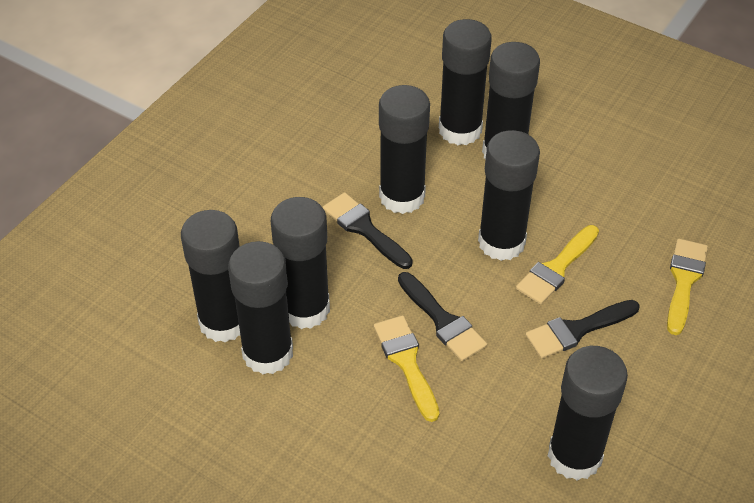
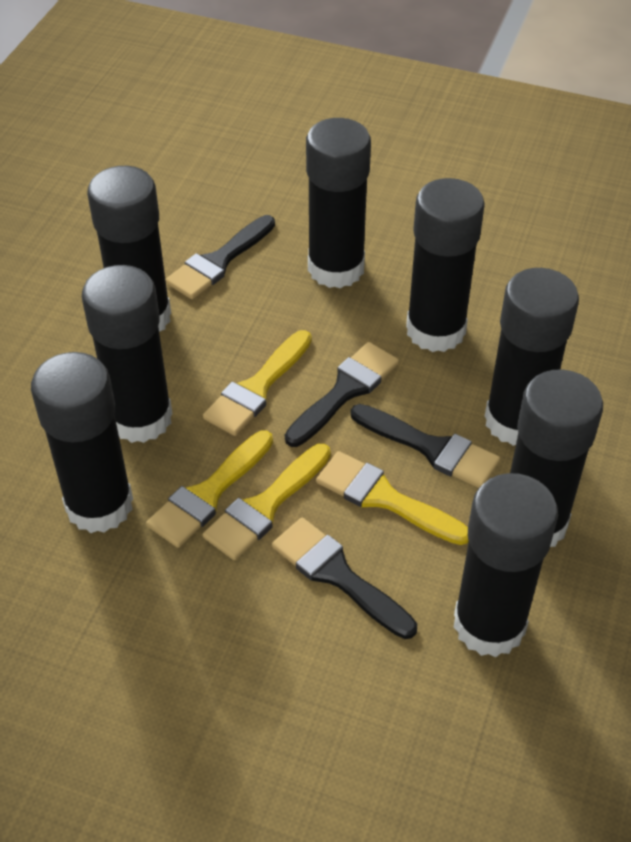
black brush: [323,192,413,269] [398,272,487,361] [525,300,640,359] = 3 -> [166,215,275,299] [272,518,417,639] [285,342,399,447] [351,404,500,488] = 4
yellow brush: [374,315,439,422] [516,225,599,305] [667,239,708,335] = 3 -> [146,431,273,548] [203,330,312,436] [203,444,331,560] [316,451,469,545] = 4

